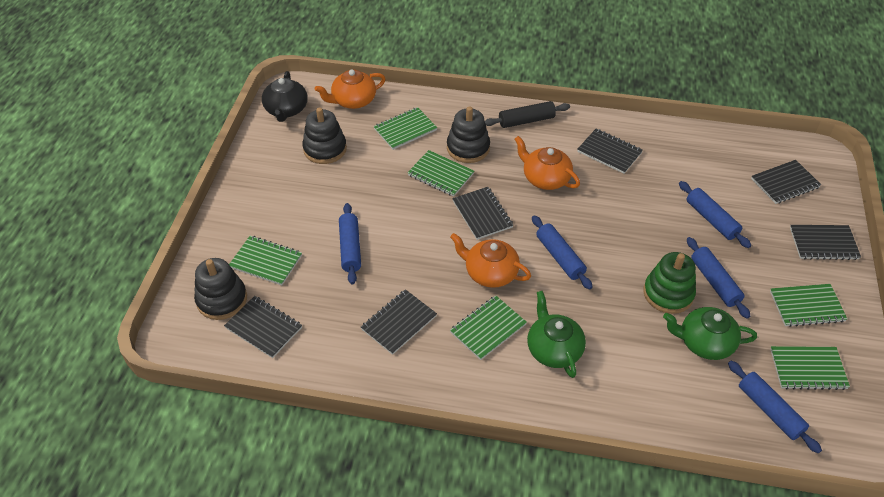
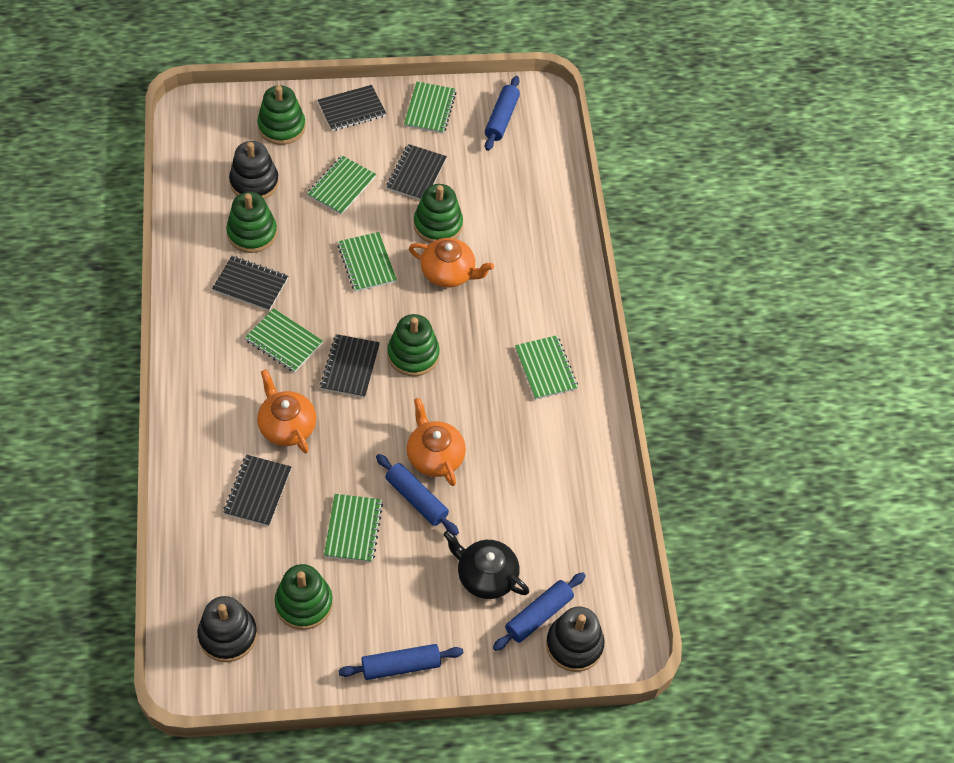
black notebook: [224,296,302,358] [361,289,437,355] [452,187,513,240] [577,129,643,174] [751,160,821,204] [790,225,861,260] = 6 -> [212,256,288,311] [223,455,291,526] [318,85,386,131] [320,334,380,398] [386,144,447,200] = 5
black rolling pin: [484,101,570,128] = 1 -> none = 0
blue rolling pin: [339,203,361,284] [532,215,593,290] [679,181,751,248] [687,237,750,319] [728,361,822,453] = 5 -> [338,644,463,680] [376,454,459,536] [485,76,520,151] [493,572,586,651] = 4
green stacking toy: [643,252,696,314] = 1 -> [226,192,277,253] [257,85,305,145] [275,564,333,630] [388,314,440,376] [414,184,463,243] = 5
green teapot: [527,291,586,378] [663,307,757,360] = 2 -> none = 0

